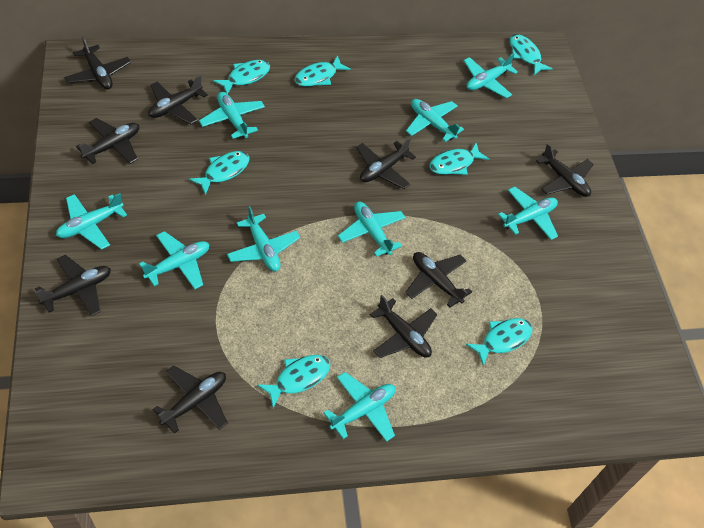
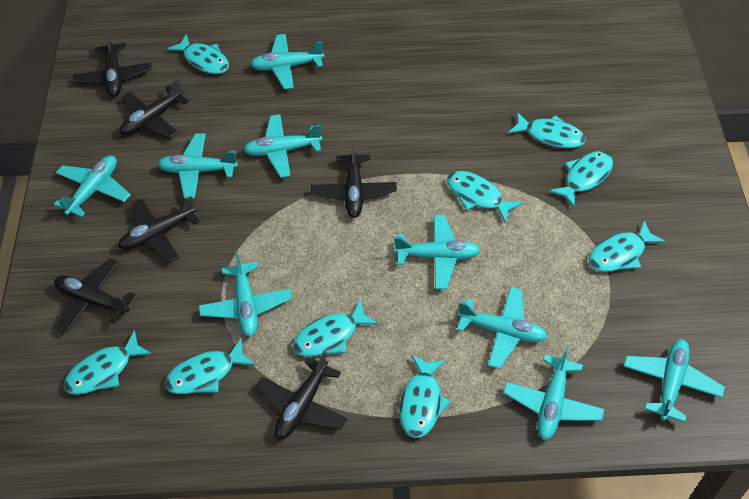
black plane: [35,255,111,316] [64,36,131,89] [76,118,139,164] [148,75,208,124] [153,365,228,434] [356,137,416,189] [370,295,438,358] [405,252,472,308] [536,143,594,197] = 9 -> [54,258,135,333] [73,31,152,97] [118,196,200,263] [120,79,189,138] [255,351,347,439] [311,141,397,218] = 6
turquoise fish: [189,151,249,195] [213,60,270,94] [257,355,330,408] [295,55,351,87] [429,143,489,175] [466,318,532,366] [510,34,553,75] = 7 -> [64,330,152,395] [165,338,255,394] [167,34,229,74] [293,300,378,357] [399,355,451,438] [447,171,523,223] [508,112,586,148] [549,151,613,207] [589,220,666,272] = 9

